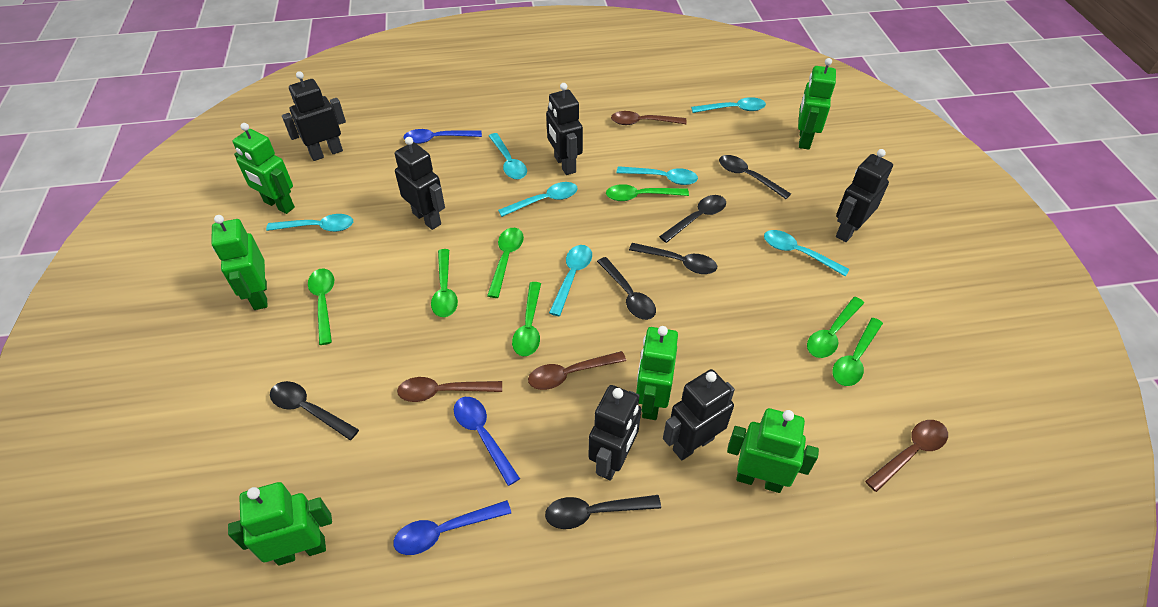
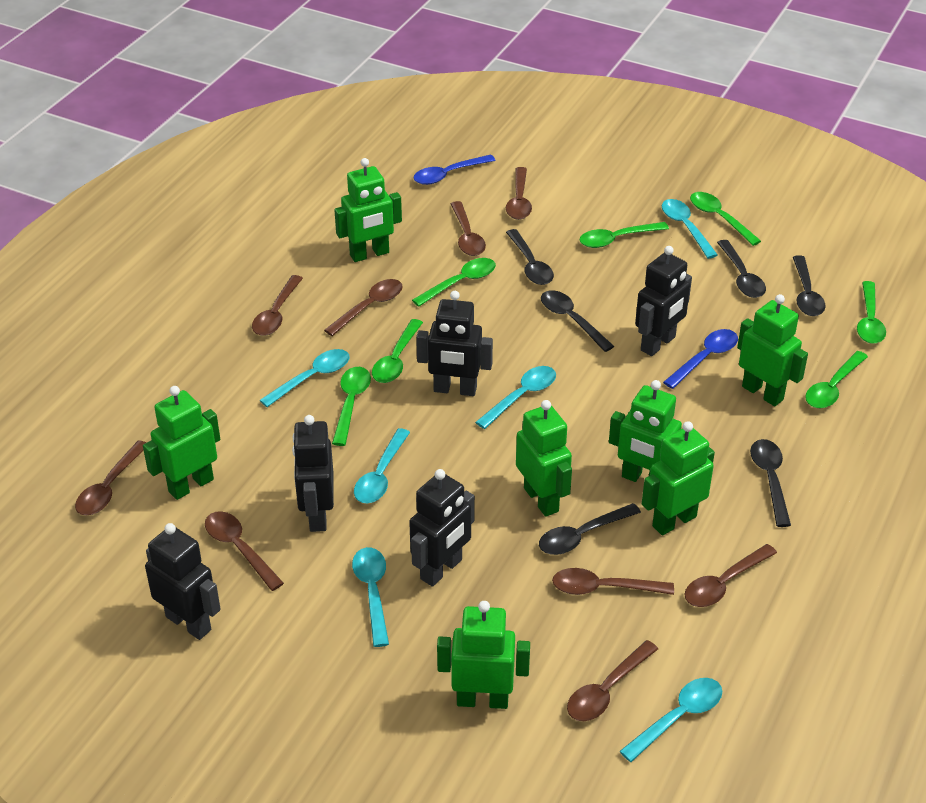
black robot: [282,71,346,161] [395,137,445,230] [546,83,583,175] [588,385,641,480] [663,369,735,460] [836,149,893,242] = 6 -> [145,523,221,640] [292,415,334,532] [409,469,475,587] [416,291,493,396] [635,246,692,356] = 5
blue spoon: [393,500,511,555] [403,129,482,144] [454,397,520,486] = 3 -> [413,155,496,185] [663,329,738,389] = 2
brown spoon: [397,377,502,402] [528,351,626,390] [611,111,687,125] [865,420,948,492] = 4 -> [75,440,146,515] [205,511,284,591] [252,275,303,336] [324,279,403,336] [451,201,486,256] [506,167,532,220] [552,568,674,595] [567,640,658,721] [684,544,777,607] = 9
green robot: [211,215,268,310] [228,482,332,566] [233,123,295,214] [636,326,678,420] [727,408,819,493] [798,58,836,150] = 6 -> [143,386,220,500] [334,158,402,262] [437,601,530,709] [516,400,572,517] [609,380,682,482] [642,421,715,535] [737,294,808,406] = 7
turquoise spoon: [266,214,353,232] [489,133,527,179] [498,182,578,217] [549,245,592,316] [616,166,698,185] [691,97,766,113] [764,230,850,277] = 7 -> [260,349,350,407] [352,547,389,647] [354,428,410,503] [475,366,556,429] [620,678,722,762] [662,199,718,259] = 6

